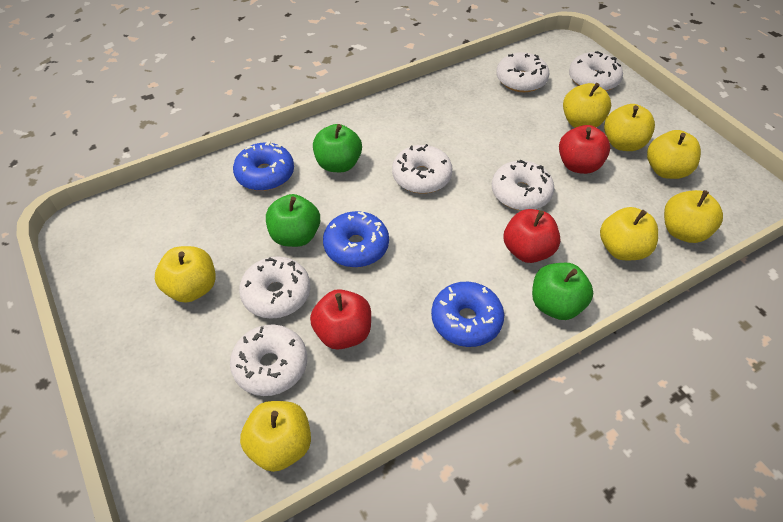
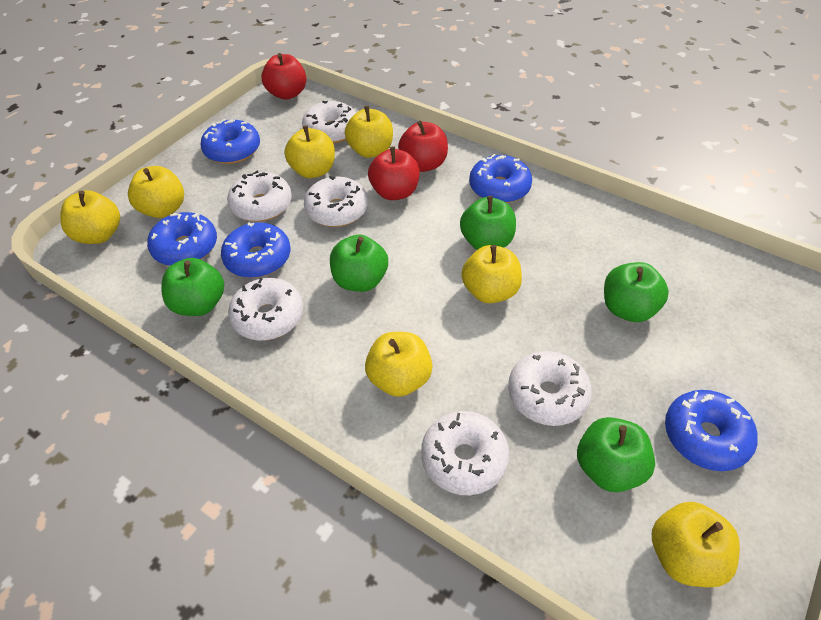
blue donut: [233,141,294,191] [323,211,389,267] [431,282,504,347] = 3 -> [147,212,217,266] [200,119,260,164] [221,222,290,278] [469,154,532,203] [665,390,758,471] = 5
green apple: [266,194,320,247] [313,124,362,172] [532,263,593,320] = 3 -> [161,258,224,316] [330,234,388,292] [460,196,516,250] [577,417,655,492] [604,262,669,322] = 5

